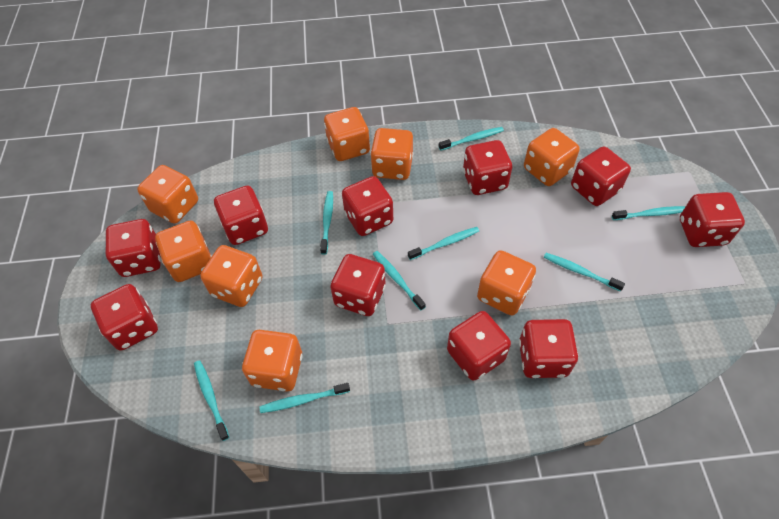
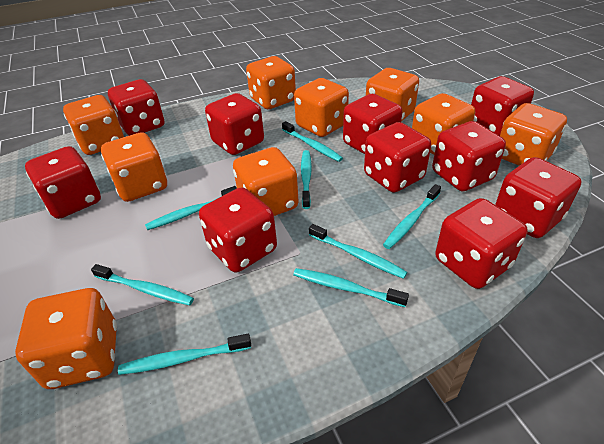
orange dice: [137,165,198,224] [155,221,212,282] [200,245,263,307] [242,330,303,391] [324,107,370,161] [370,128,413,180] [477,250,536,315] [524,128,580,186] = 8 -> [15,288,117,389] [63,95,124,155] [101,133,167,202] [233,147,299,216] [246,56,296,109] [294,78,349,137] [366,68,419,121] [412,93,475,155] [500,103,567,166] = 9

